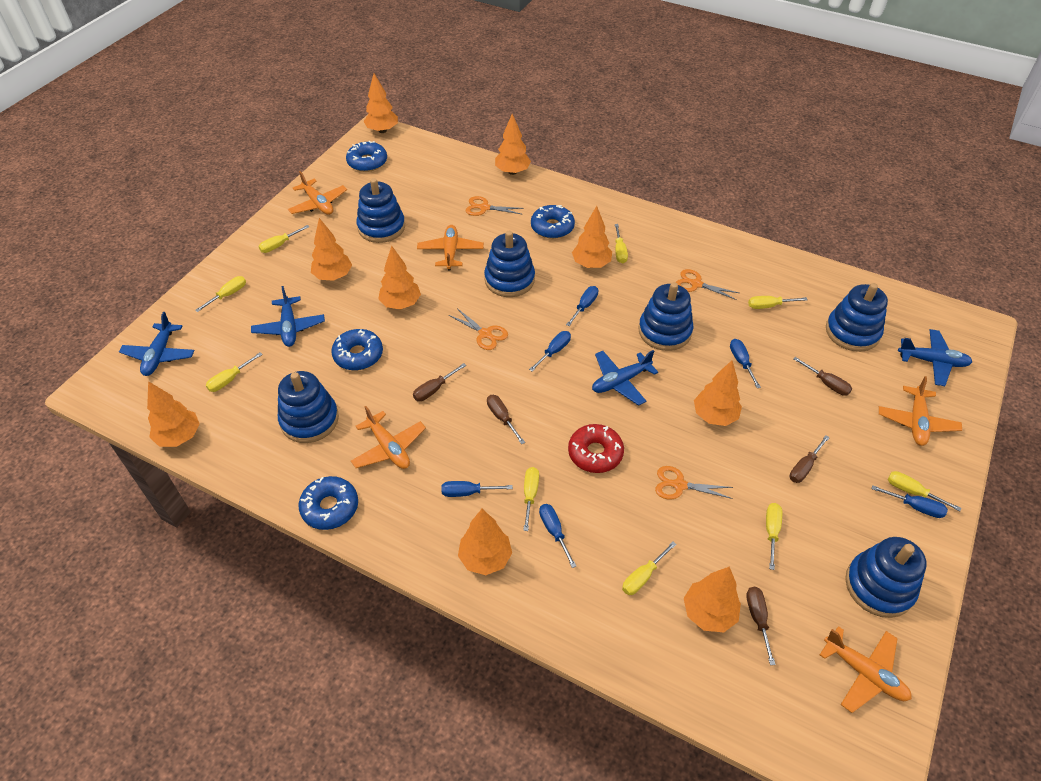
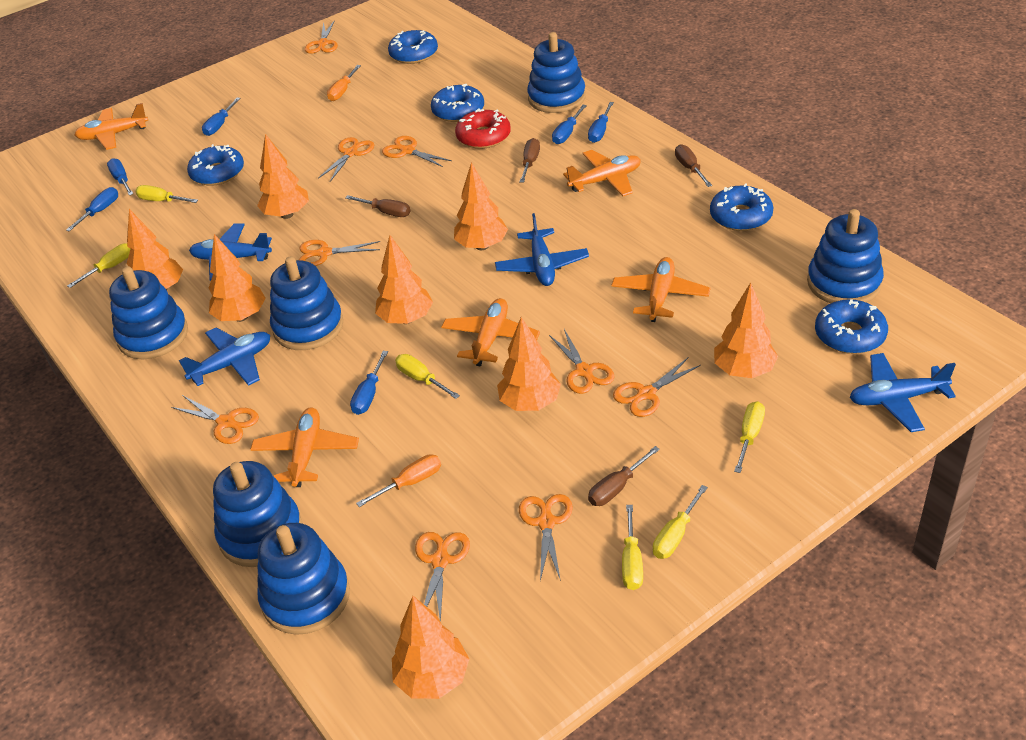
blue donut: [299,476,358,530] [331,329,383,370] [346,141,387,172] [531,205,575,239] = 4 -> [187,144,244,186] [388,30,438,64] [431,84,484,122] [710,183,773,231] [815,299,888,354] = 5
brown screwdriver: [413,363,466,401] [487,395,525,444] [746,587,776,665] [790,435,830,483] [793,357,852,396] = 5 -> [345,195,410,217] [519,138,540,183] [588,446,660,506] [675,144,712,187] = 4
orange scissors: [449,308,508,350] [465,196,524,216] [655,466,733,499] [676,269,739,300] = 4 -> [172,395,259,444] [299,240,380,266] [305,20,338,54] [318,137,374,182] [382,136,452,167] [415,532,470,622] [519,494,573,581] [549,329,615,394] [613,357,701,417] = 9
orange screwdriver: none = 0 -> [327,65,361,101] [356,454,441,507] = 2
orange tree: [147,381,200,447] [311,218,352,281] [363,74,398,133] [378,246,421,309] [458,509,512,575] [495,114,531,175] [572,206,612,268] [684,567,741,632] [694,361,742,426] = 9 -> [127,209,183,290] [209,234,266,322] [257,134,309,219] [375,235,433,324] [392,596,469,699] [454,162,508,250] [497,317,561,411] [714,282,778,378] = 8
yellow screwdriver: [195,276,246,312] [206,352,263,392] [258,225,309,253] [523,467,539,531] [615,224,628,264] [622,542,677,595] [748,296,807,309] [766,503,782,570] [888,471,961,512] = 9 -> [67,243,131,288] [135,185,198,203] [395,354,460,399] [622,505,643,590] [653,485,708,559] [734,401,765,473] = 6

